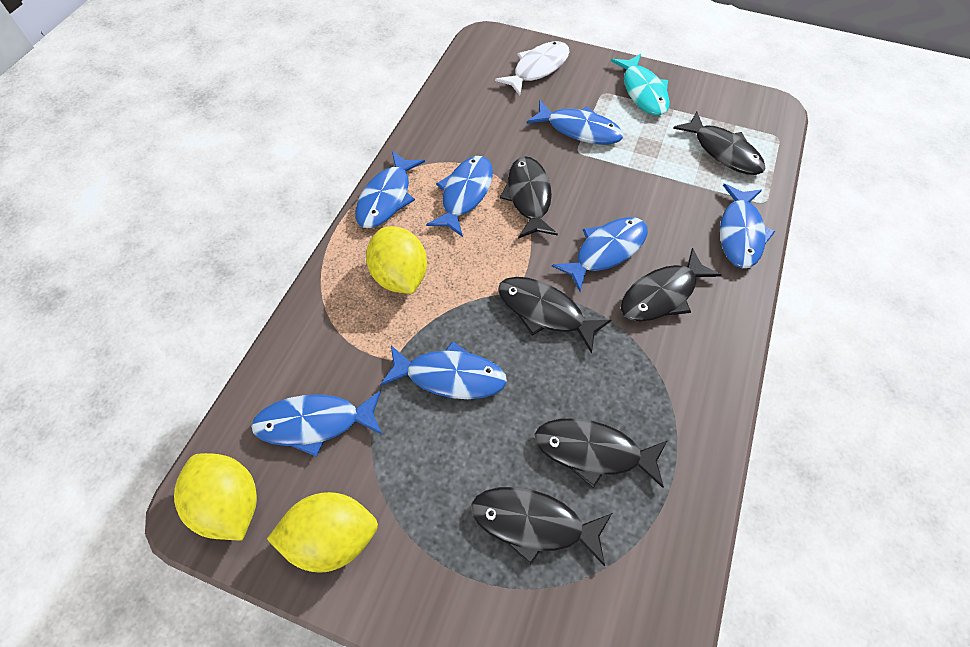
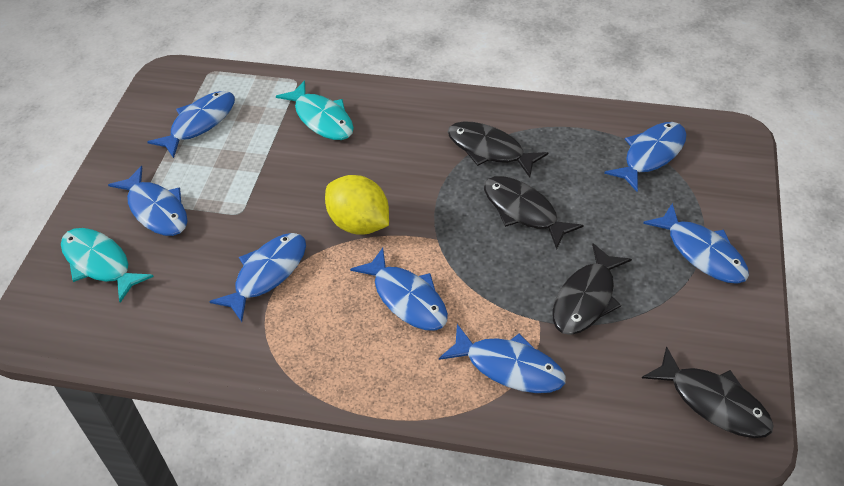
black fish: [471,487,612,566] [498,277,611,354] [500,156,558,239] [534,418,668,488] [621,248,722,322] [673,112,765,175] = 6 -> [448,121,548,177] [484,176,584,250] [552,243,632,335] [642,346,774,438] = 4
turquoise fish: [611,54,670,116] = 1 -> [61,228,154,303] [276,80,354,140] = 2
white fish: [495,41,570,96] = 1 -> none = 0
yellow lemon: [174,453,257,540] [267,492,378,573] [366,226,427,294] = 3 -> [325,175,389,235] = 1

